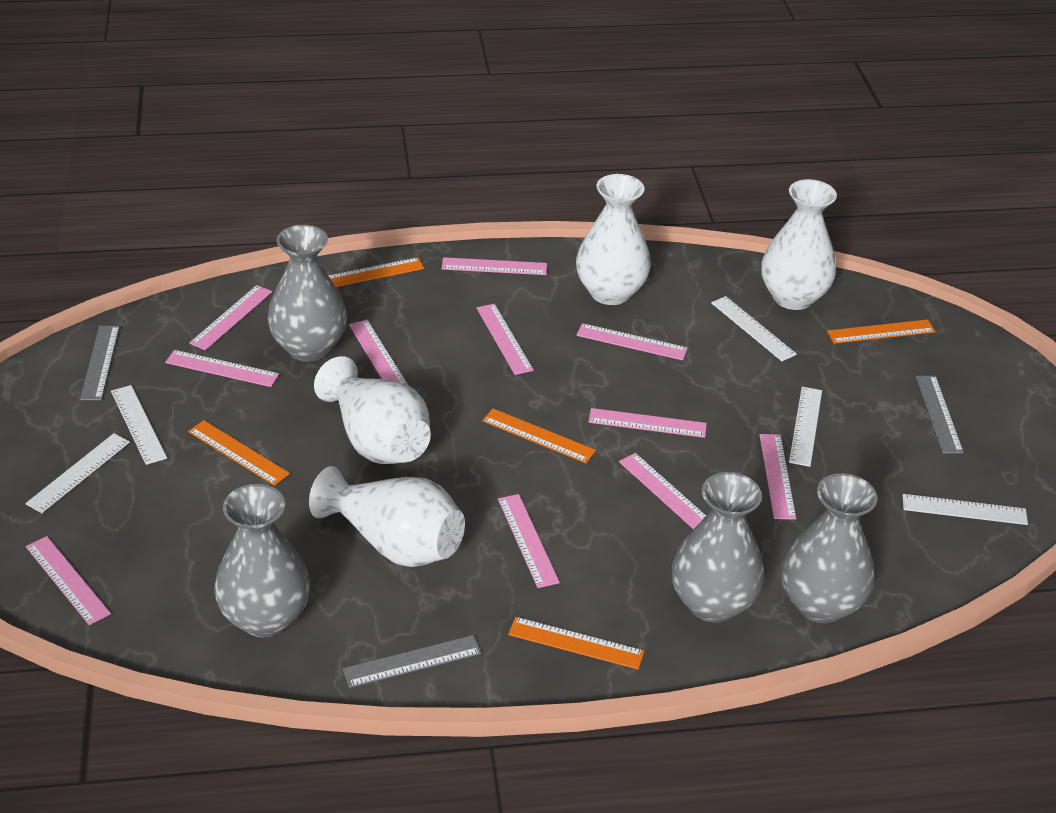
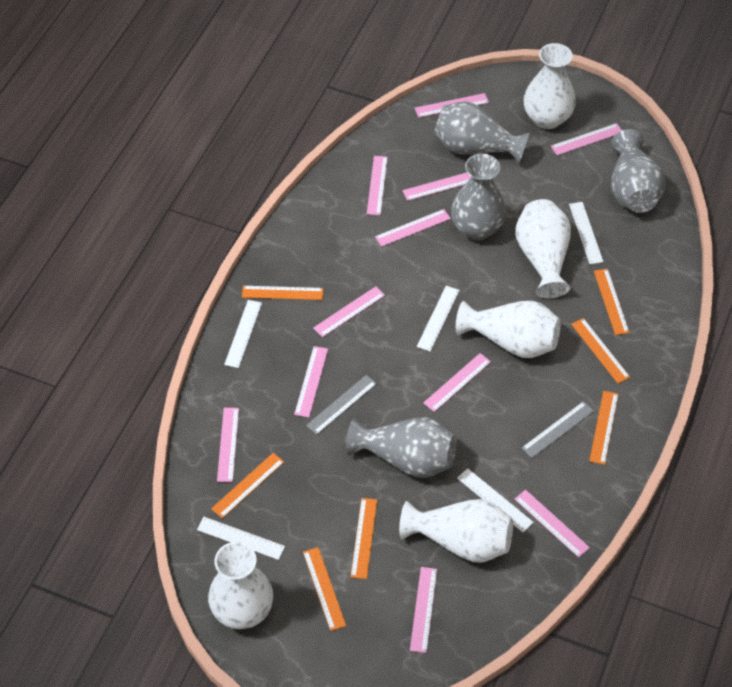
grey ruler: [80,326,120,400] [343,635,481,688] [916,376,964,453] = 3 -> [306,375,377,435] [522,401,594,458] = 2
orange ruler: [188,420,290,486] [328,257,424,287] [482,409,596,463] [508,617,644,669] [827,319,935,344] = 5 -> [211,453,284,518] [242,286,323,300] [303,547,346,631] [351,498,377,579] [571,318,630,383] [589,391,619,465] [594,269,630,335] = 7
white vase: [309,466,465,567] [314,356,431,464] [576,174,651,305] [761,179,837,310] = 4 -> [208,542,273,629] [399,499,513,562] [456,301,561,358] [516,199,571,299] [524,43,576,129] = 5

